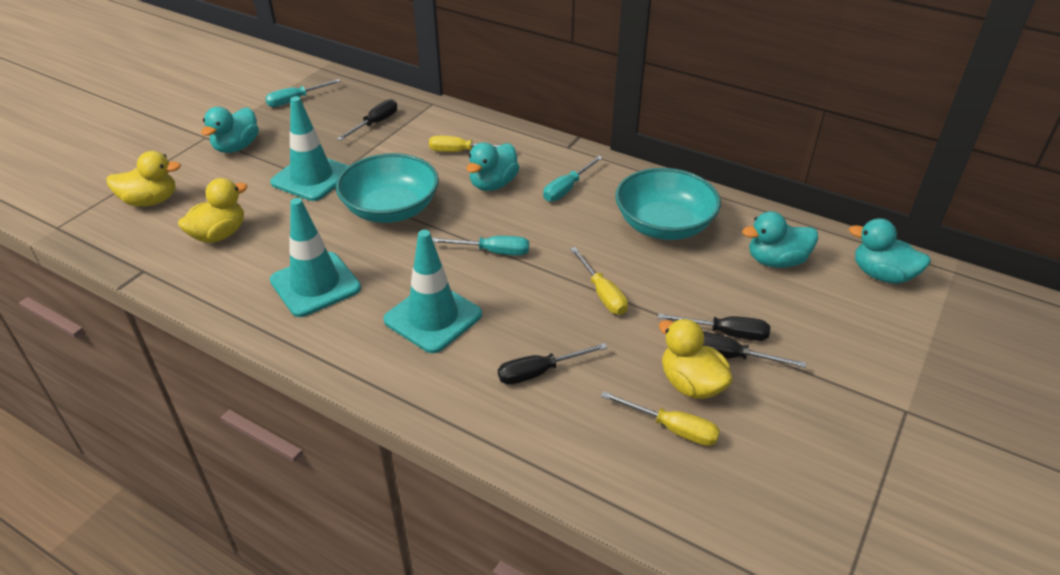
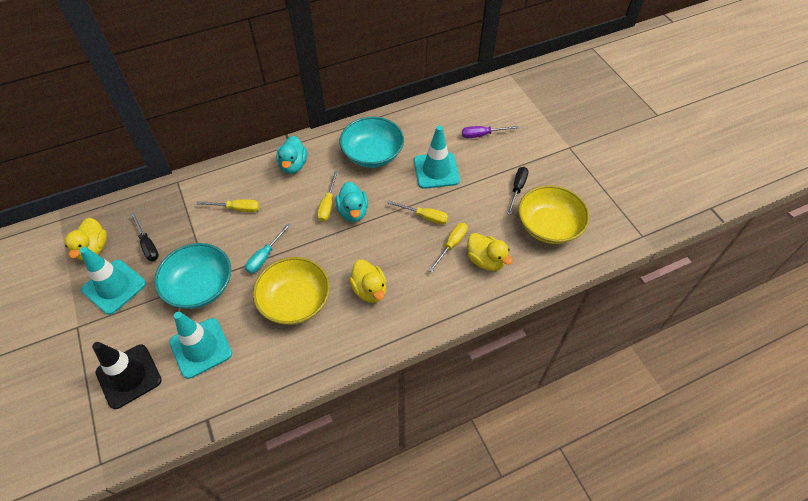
black screwdriver: [337,99,397,141] [498,343,608,385] [658,313,770,341] [703,331,806,368] = 4 -> [131,213,159,261] [507,167,529,215] = 2
black traffic cone: none = 0 -> [92,342,162,409] = 1
purple screwdriver: none = 0 -> [462,126,518,138] = 1
turquoise duck: [201,107,259,153] [467,142,520,191] [742,211,818,268] [849,218,931,284] = 4 -> [276,136,307,174] [335,182,368,222] = 2
turquoise screwdriver: [265,79,341,107] [432,236,529,255] [543,156,603,202] = 3 -> [245,223,291,273] = 1
yellow bowl: none = 0 -> [253,257,330,325] [518,185,589,244] = 2
yellow screwdriver: [429,135,514,152] [570,247,628,315] [601,391,720,446] = 3 -> [196,199,259,212] [317,171,338,222] [387,201,448,225] [429,223,468,272] = 4

